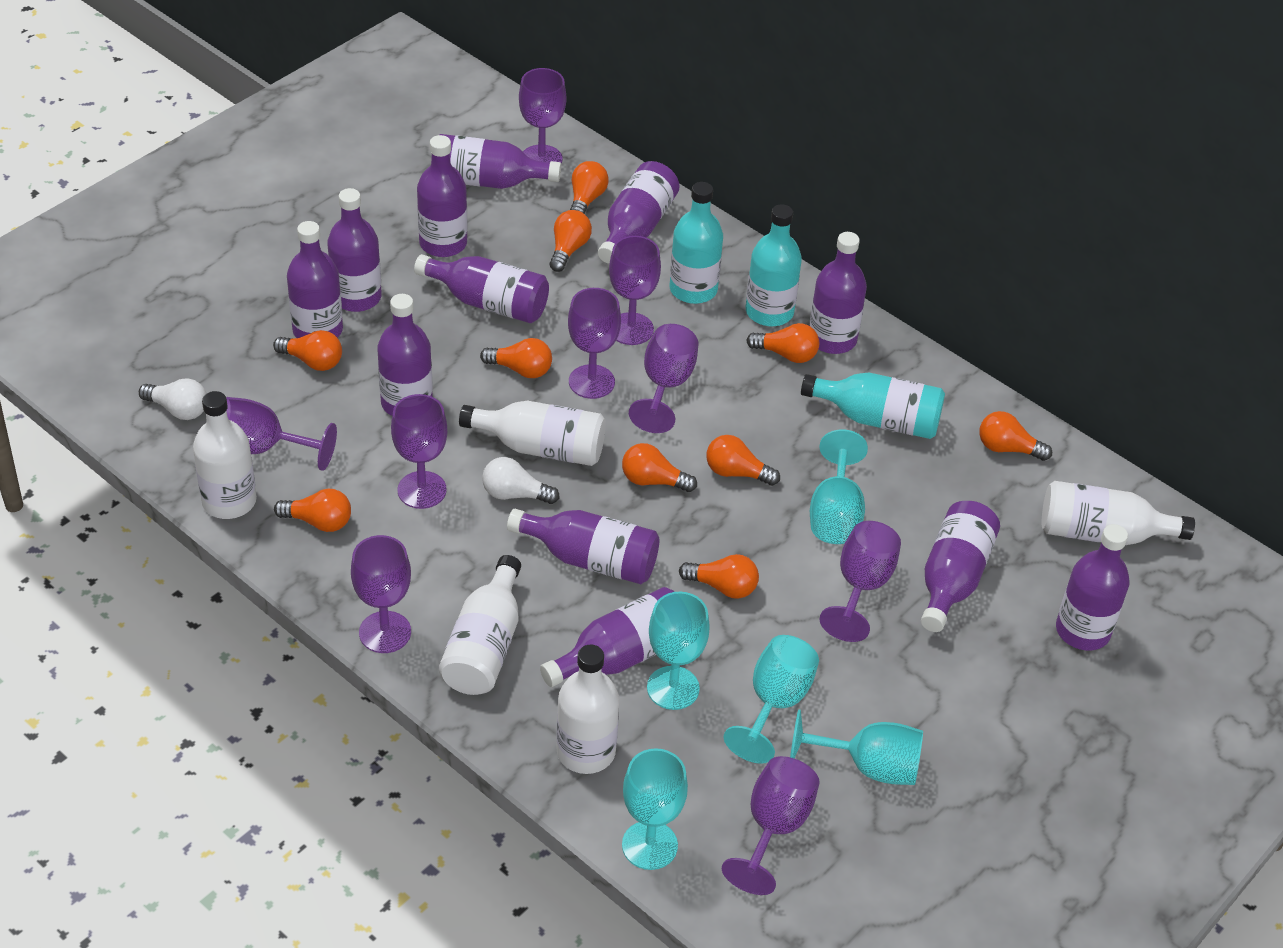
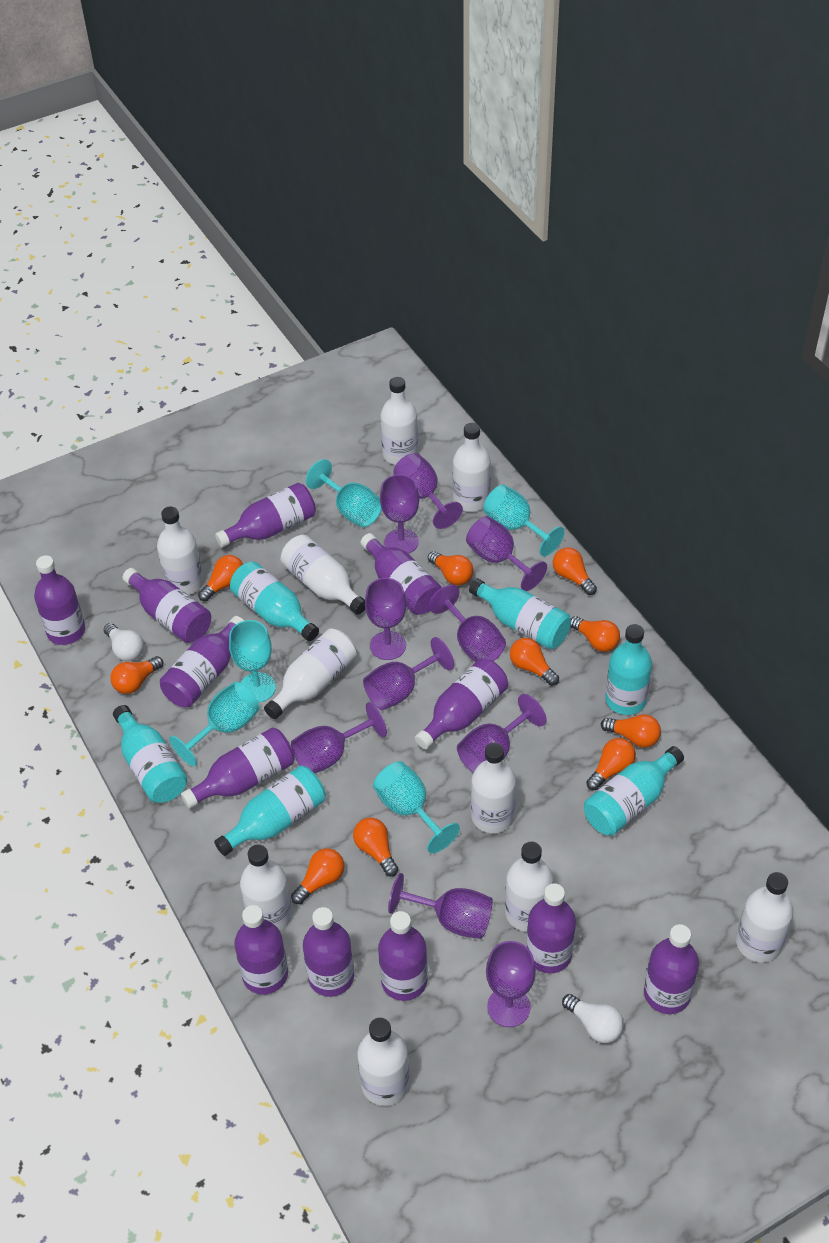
purple goblet: [226,397,337,471] [351,535,411,653] [391,394,448,509] [519,68,566,164] [568,288,621,399] [609,236,661,345] [629,324,699,433] [722,756,820,895] [820,521,901,642] = 9 -> [291,702,387,773] [363,637,454,710] [365,578,406,660] [380,474,419,554] [388,873,493,939] [393,453,463,529] [429,585,506,662] [457,694,547,773] [466,516,547,591] [486,941,536,1027] = 10
turquoise bottle: [670,182,723,304] [746,204,802,326] [801,373,945,439] = 3 -> [113,705,187,803] [214,766,326,856] [230,561,319,641] [469,578,571,649] [584,746,684,836] [605,624,652,715] = 6
white bottle: [193,391,257,519] [439,555,521,695] [459,401,606,466] [556,644,619,774] [1042,481,1195,545] = 5 -> [157,506,203,595] [240,844,292,931] [264,629,357,719] [281,535,365,614] [357,1018,410,1106] [380,377,418,465] [453,423,491,512] [471,743,516,833] [505,841,553,932] [736,872,793,962] = 10

